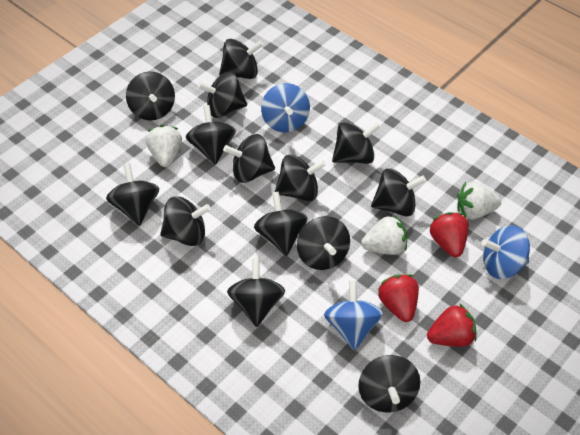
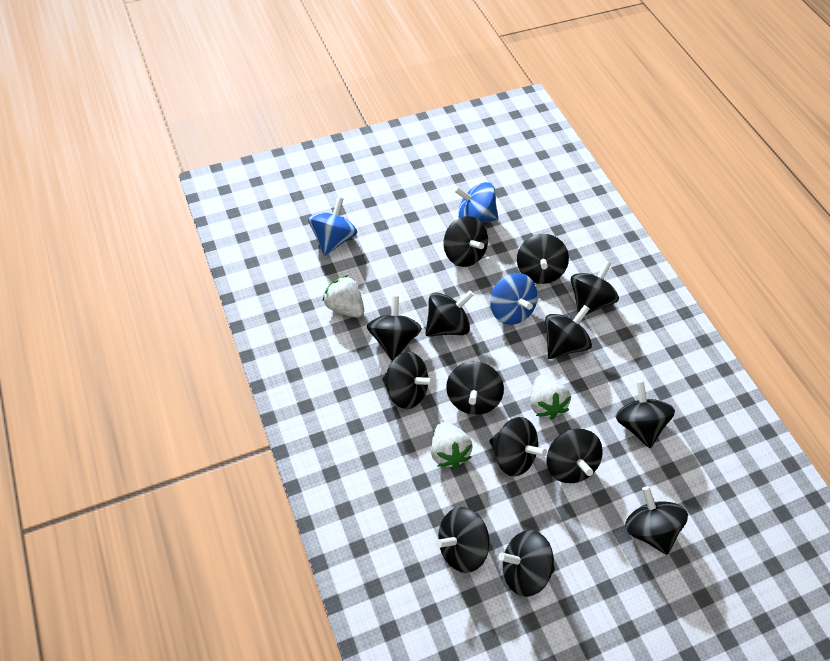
red strawberry: [378,274,419,322] [427,303,477,347] [429,212,469,257] = 3 -> none = 0

